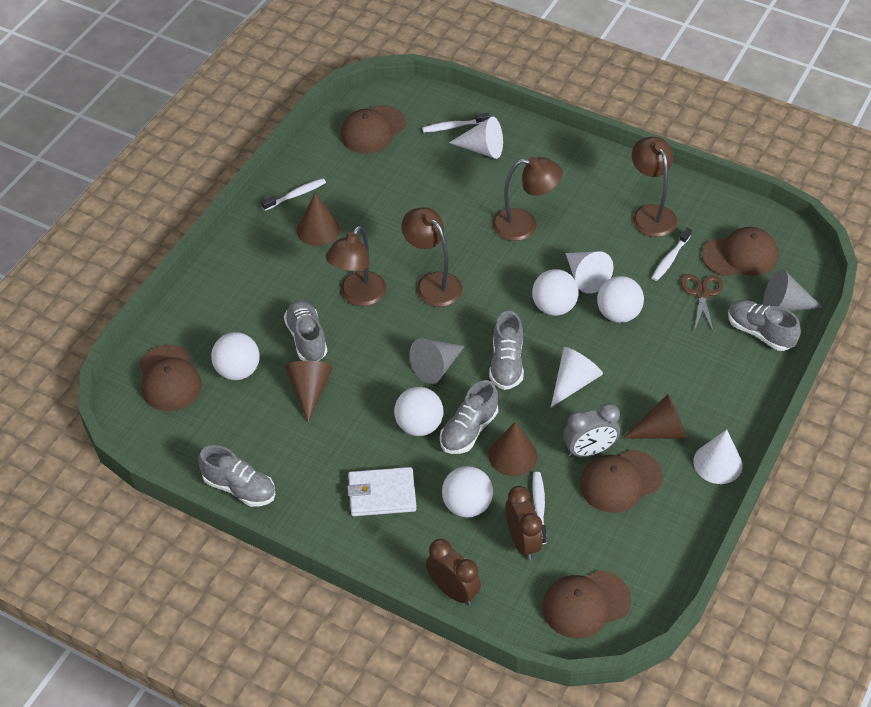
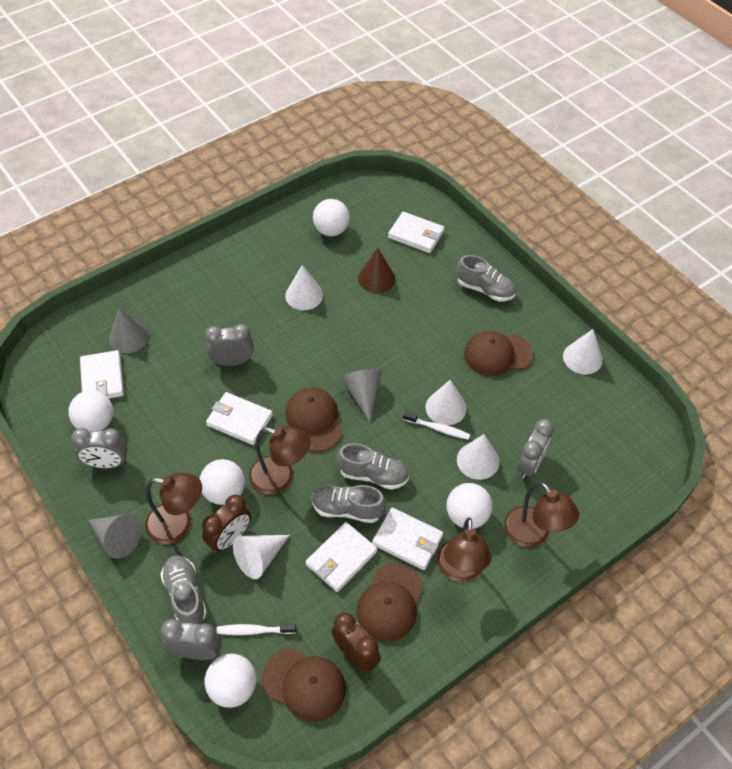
brown cap: [139,345,202,411] [340,105,406,153] [542,570,631,639] [579,450,663,513] [702,227,778,276] = 5 -> [262,648,346,722] [285,387,342,452] [357,563,423,641] [464,331,533,376] = 4
brown cone: [285,361,333,423] [297,193,340,246] [489,421,537,476] [623,394,687,439] = 4 -> [358,248,395,293] = 1
brown scissors: [681,274,723,333] = 1 -> none = 0
grey clock: [563,403,620,457] = 1 -> [71,428,128,468] [160,619,221,660] [205,324,253,366] [517,419,554,479] = 4
grey cone: [409,338,465,384] [763,269,823,311] = 2 -> [89,514,142,559] [109,308,149,353] [341,369,382,423] = 3
grey shoe: [198,445,275,507] [284,300,327,361] [440,380,498,454] [489,311,524,390] [728,300,801,351] = 5 -> [160,555,207,625] [312,485,386,523] [337,443,409,490] [456,255,516,301] = 4
white cone: [449,117,503,159] [551,347,603,407] [565,251,614,294] [693,429,743,484] = 4 -> [233,535,290,579] [285,265,323,310] [426,379,467,425] [457,434,499,480] [563,329,603,374] = 5
white toothbrush: [261,178,326,211] [422,113,489,133] [532,472,547,544] [652,228,692,281] = 4 -> [216,624,296,635] [403,411,470,440] = 2
white wallet: [347,467,416,516] = 1 -> [80,350,124,398] [206,392,273,445] [306,522,377,592] [372,508,443,570] [388,212,444,253] = 5

